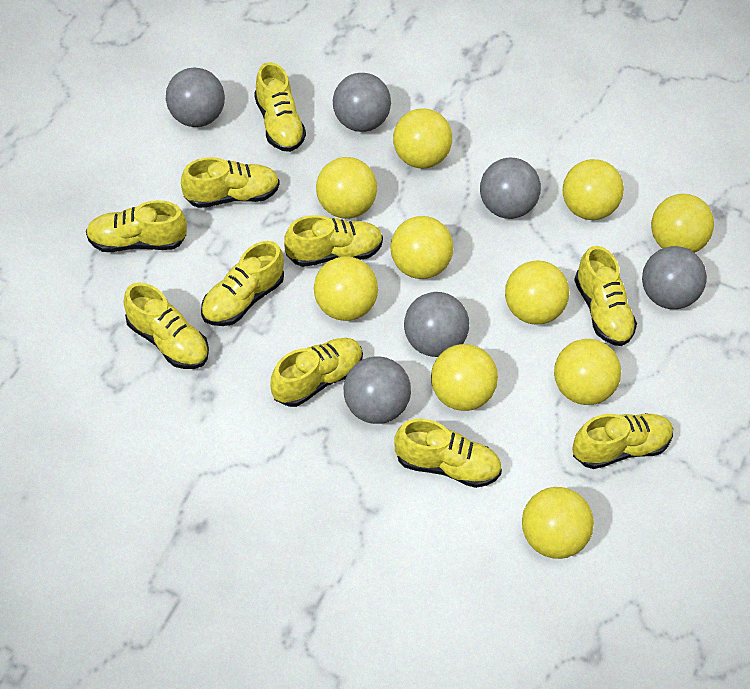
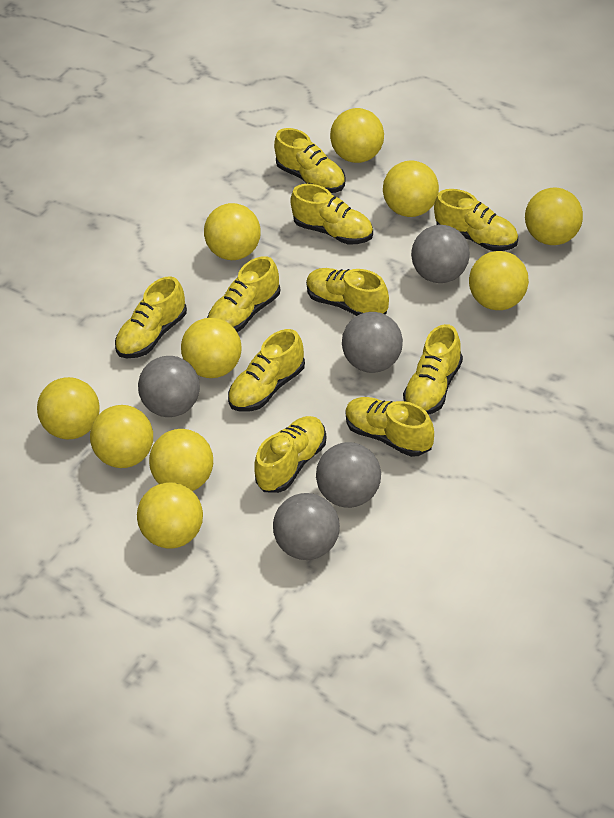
grey ball: [166,68,225,127] [333,73,391,132] [343,357,411,424] [404,292,469,357] [480,158,541,219] [642,246,707,309] = 6 -> [138,356,200,417] [273,493,340,560] [316,442,381,508] [342,312,403,373] [411,225,470,283] = 5

